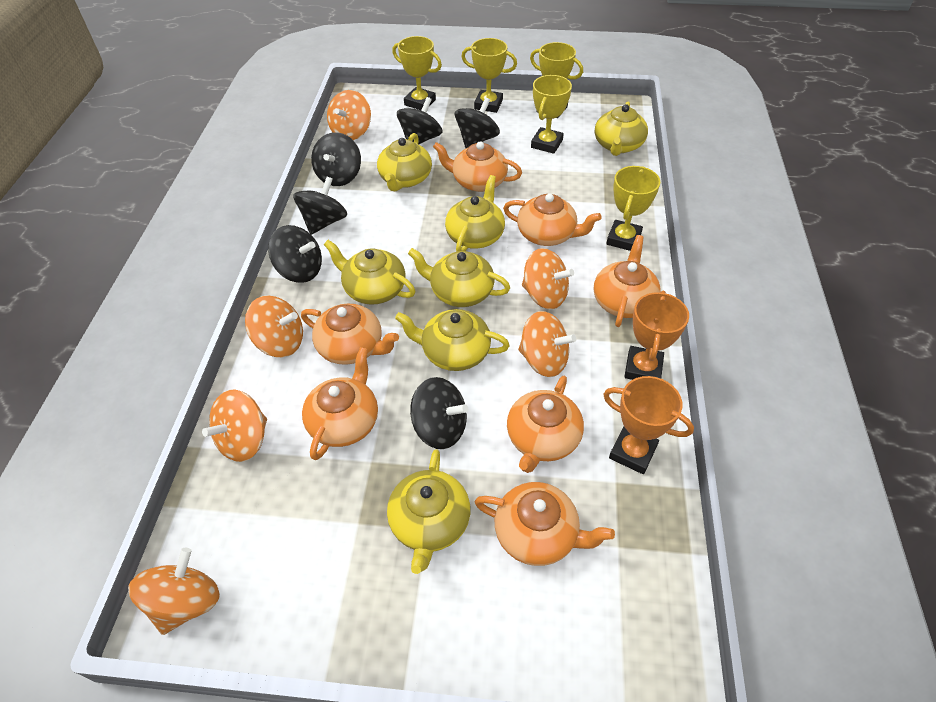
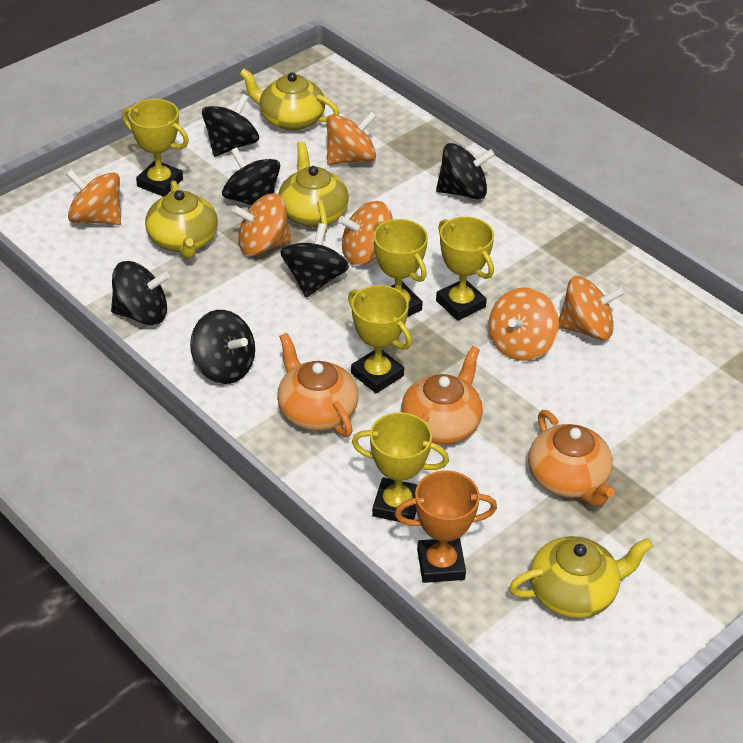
orange teapot: [301,304,399,365] [302,347,378,460] [433,141,522,192] [475,482,615,566] [503,193,601,246] [507,376,584,473] [594,235,661,327] = 7 -> [277,333,358,437] [401,346,483,445] [528,410,615,507] = 3
orange trophy: [603,376,694,474] [624,291,689,380] = 2 -> [395,471,497,583] = 1
yellow teapot: [324,240,416,305] [377,133,432,192] [387,449,470,574] [395,309,510,371] [408,248,510,307] [445,175,505,252] [595,101,648,156] = 7 -> [145,181,218,259] [240,69,339,131] [279,141,349,233] [509,536,653,618] = 4

